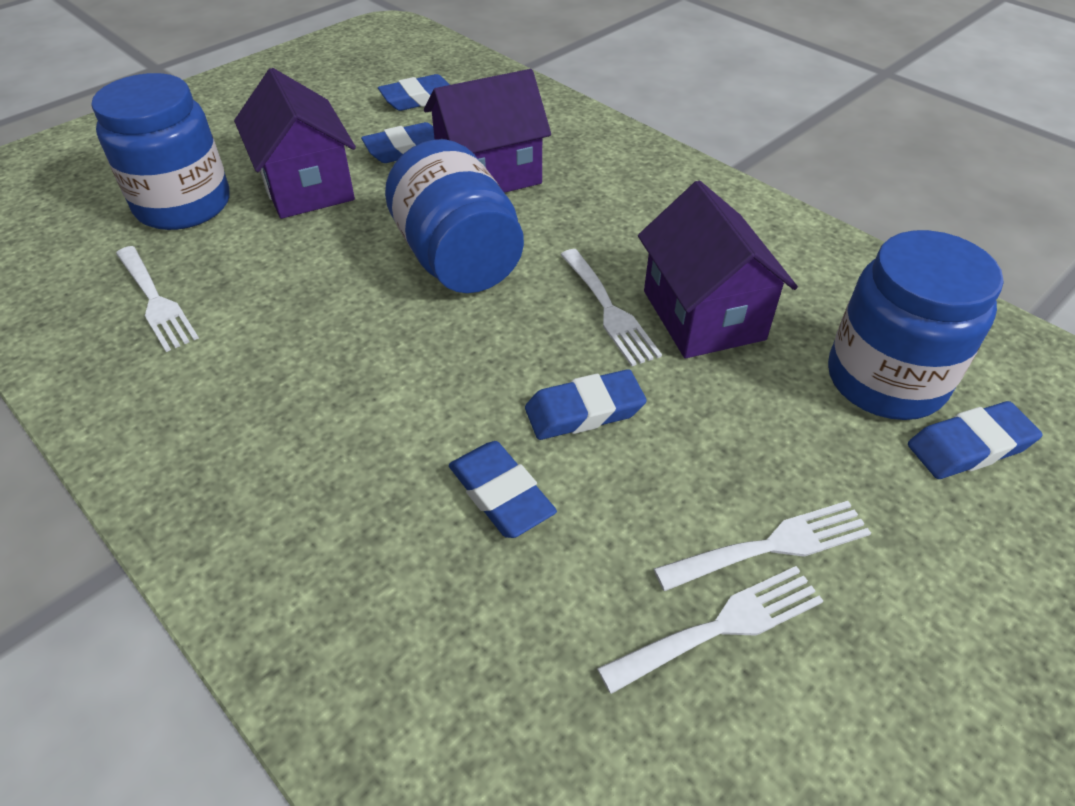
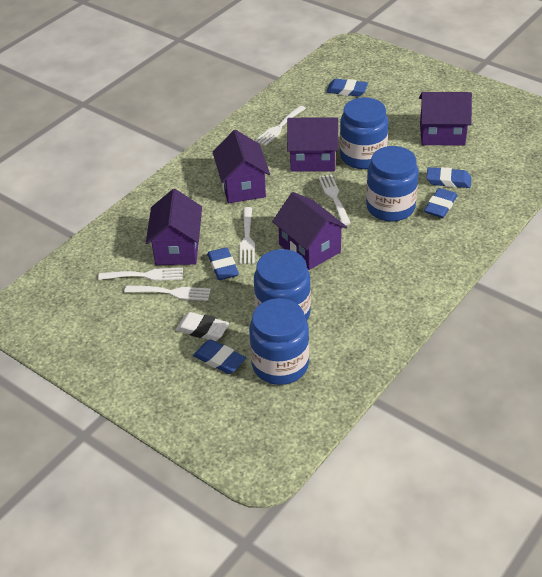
blue jar: [91,73,230,230] [385,139,524,293] [828,230,1004,420] = 3 -> [249,298,309,385] [254,249,311,320] [340,97,388,169] [366,146,419,222] = 4
purple house: [234,68,356,219] [424,69,551,193] [638,181,798,358] = 3 -> [146,189,202,265] [213,130,270,203] [272,192,347,270] [287,117,338,172] [419,92,472,146] = 5
white eraser: none = 0 -> [176,312,229,341] = 1
white fork: [116,246,199,352] [560,249,662,366] [597,566,823,694] [654,501,871,591] = 4 -> [98,268,183,281] [124,285,211,301] [239,207,255,264] [255,106,306,146] [318,174,351,225] = 5

